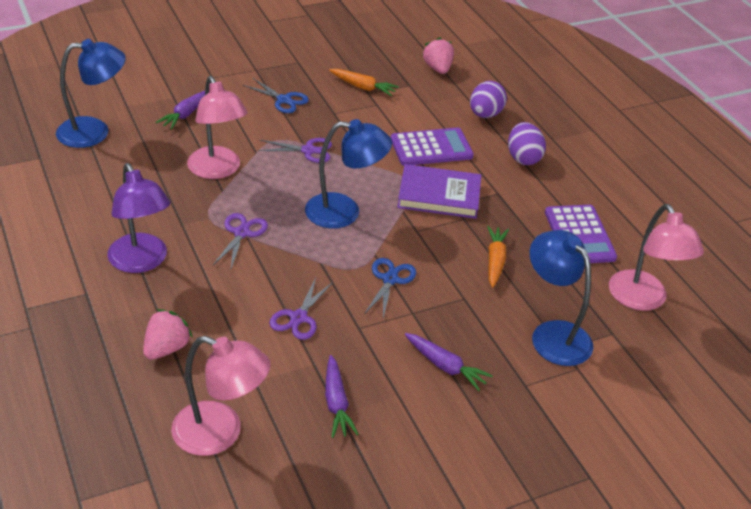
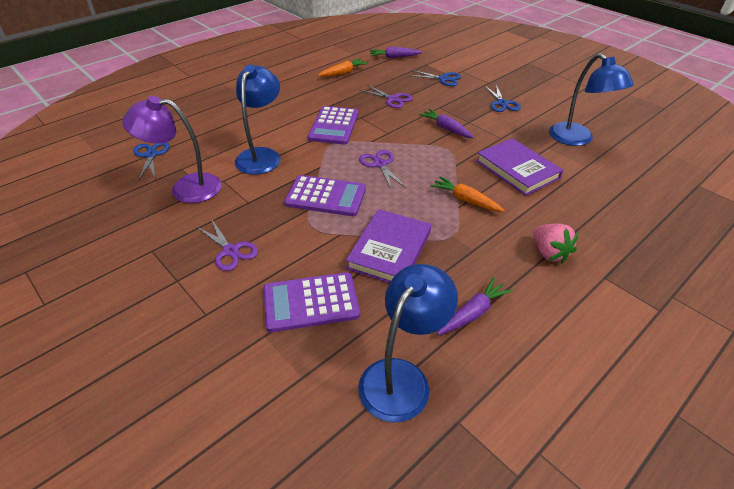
blue scissors: [243,78,309,113] [364,258,416,318] = 2 -> [133,142,169,180] [408,70,461,86] [485,85,521,112] = 3
pink lamp: [171,336,271,456] [187,76,248,179] [609,204,704,311] = 3 -> none = 0
pink strawberry: [143,309,193,360] [423,37,454,74] = 2 -> [534,223,579,264] = 1
purple book: [397,164,481,219] = 1 -> [346,209,431,283] [476,138,563,196] = 2
purple calculator: [391,127,474,166] [545,205,617,263] = 2 -> [263,272,360,332] [284,175,366,216] [308,106,358,145] = 3
purple egg: [470,81,507,118] [508,122,546,165] = 2 -> none = 0

